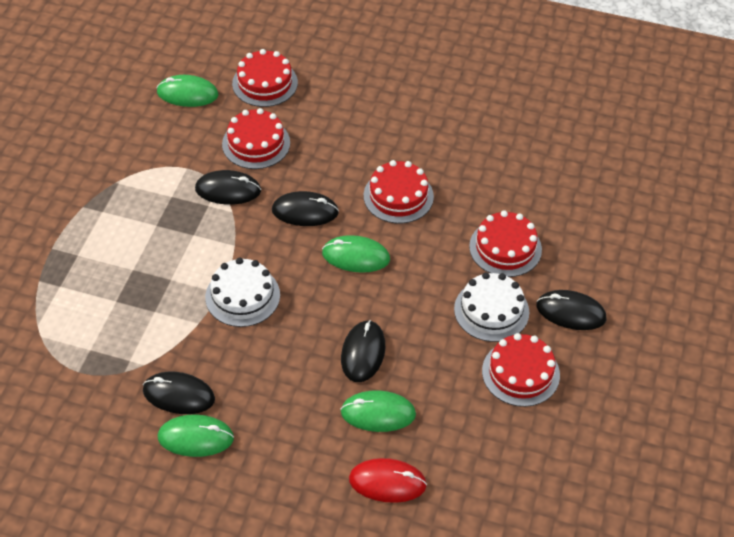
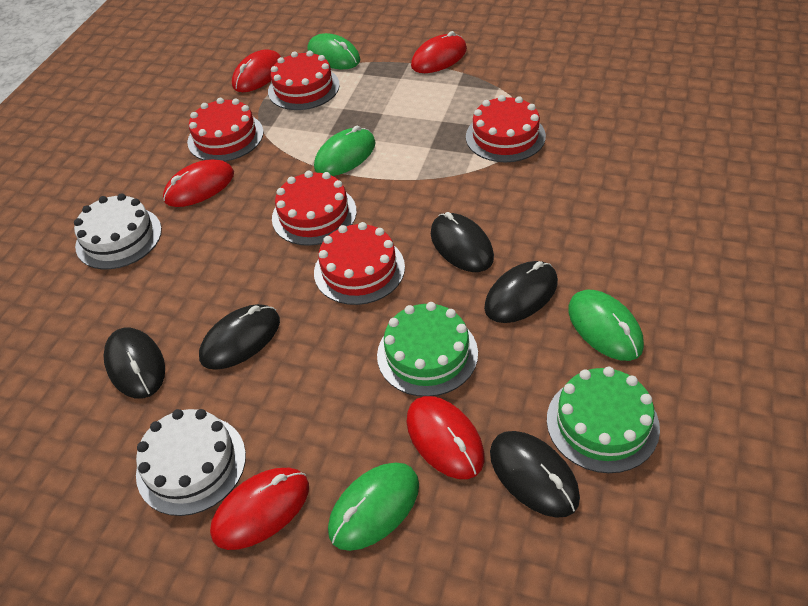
green cake: none = 0 -> [377,302,478,397] [547,367,660,473] = 2
red mouse: [349,458,427,503] = 1 -> [163,159,234,207] [210,468,309,550] [232,49,281,92] [406,396,484,479] [411,31,467,73] = 5

